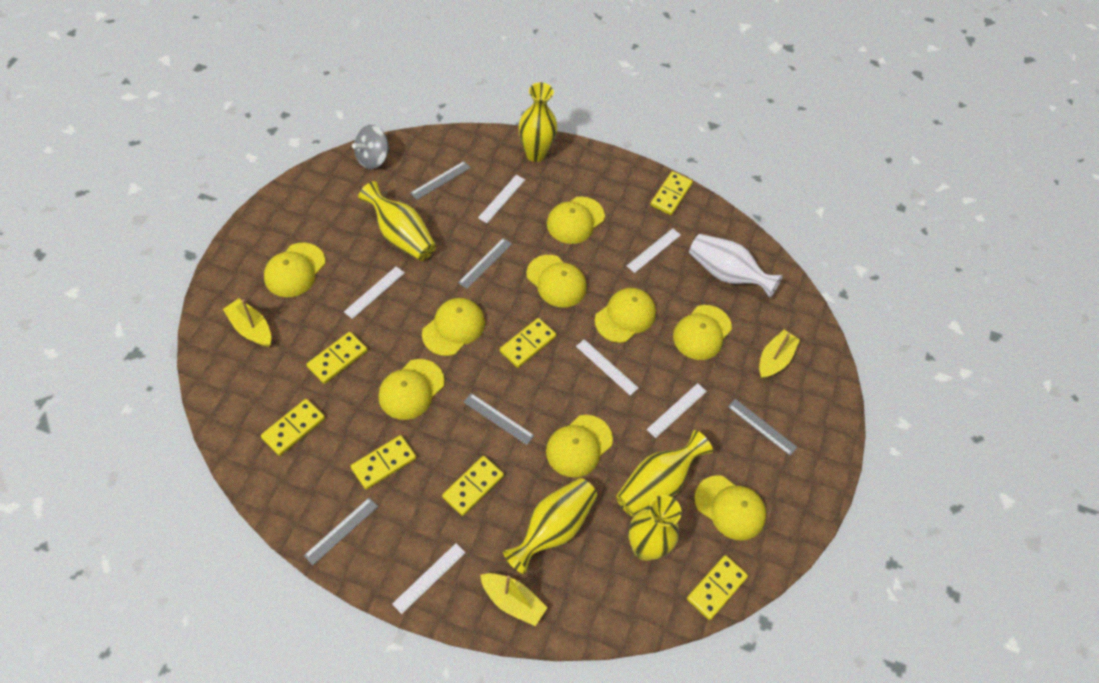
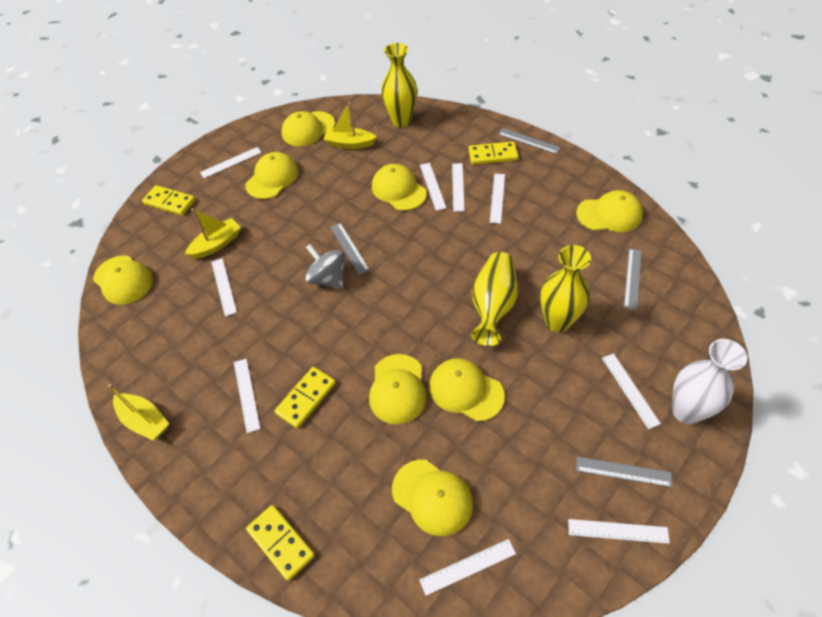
grey ruler: [304,497,378,565] [410,161,471,200] [458,238,512,289] [464,393,535,445] [728,399,797,456] = 5 -> [330,223,370,275] [498,128,561,154] [576,457,672,487] [624,248,642,310] = 4
white ruler: [344,266,404,319] [392,543,466,614] [478,175,525,223] [576,339,638,396] [627,228,681,273] [647,383,707,438] = 6 -> [200,147,262,178] [211,258,237,316] [234,359,261,433] [419,539,516,596] [420,163,446,211] [452,163,465,211] [490,174,505,224] [568,519,670,544] [602,353,661,429] = 9
yellow cap: [264,243,325,297] [378,359,445,420] [422,298,485,356] [526,255,587,308] [546,415,613,478] [547,197,605,244] [595,288,656,343] [673,305,732,360] [694,475,766,540] = 9 -> [93,255,153,305] [245,152,299,199] [282,111,335,146] [369,354,427,425] [372,164,427,211] [392,460,473,536] [429,358,505,421] [576,190,643,232] = 8
yellow domino: [261,399,325,456] [306,332,367,384] [351,435,416,490] [442,456,504,516] [500,318,556,368] [650,171,693,215] [687,555,748,620] = 7 -> [142,185,195,216] [246,505,315,581] [274,367,336,428] [468,141,518,165] = 4
yellow vase: [358,181,436,261] [503,478,597,574] [519,82,557,162] [616,430,713,517] [629,495,681,561] = 5 -> [381,43,417,127] [471,252,518,346] [540,245,591,333] = 3

